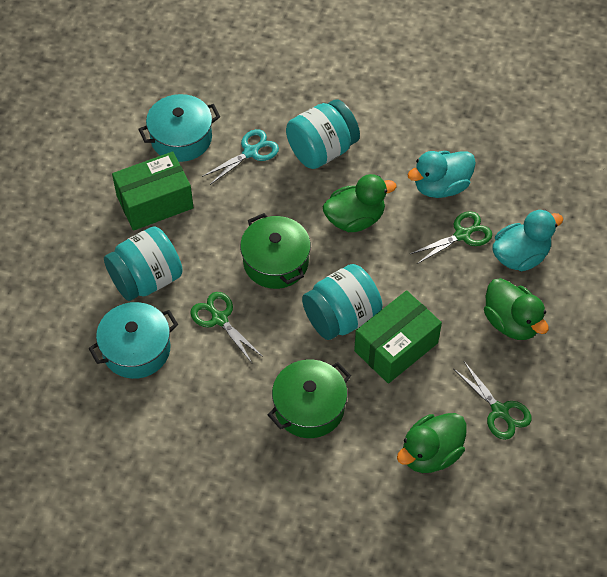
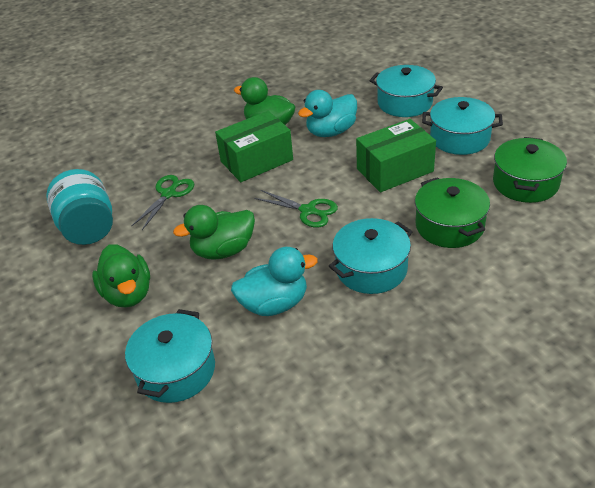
green scissors: [190,292,263,363] [410,211,492,264] [454,361,532,440] = 3 -> [131,175,194,230] [254,190,338,228] = 2
turquoise jar: [104,226,183,301] [286,99,360,169] [302,264,383,340] = 3 -> [46,169,113,245] = 1
turquoise pot: [88,302,178,379] [138,94,220,162] = 2 -> [125,309,215,403] [329,218,413,294] [370,65,443,117] [422,97,503,155] = 4
turquoise scissors: [202,129,279,185] = 1 -> none = 0

